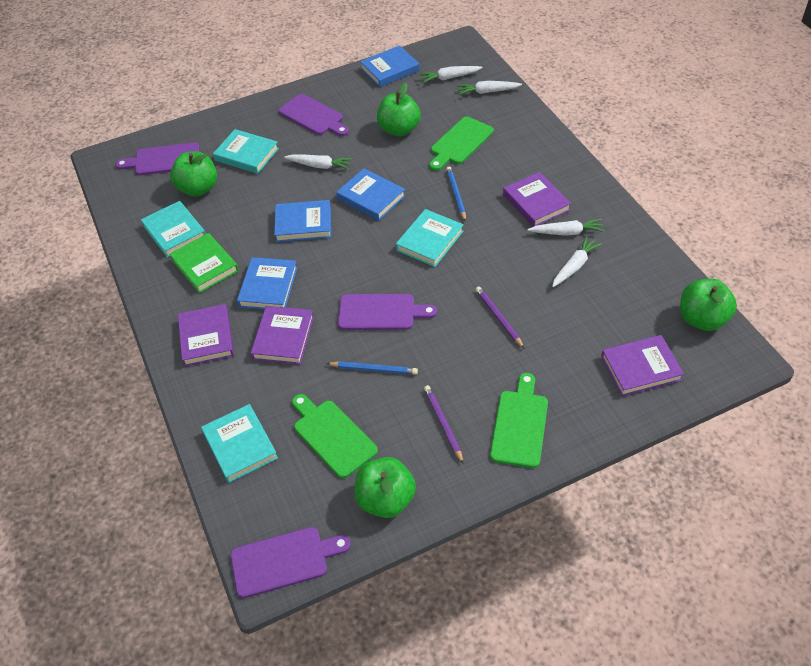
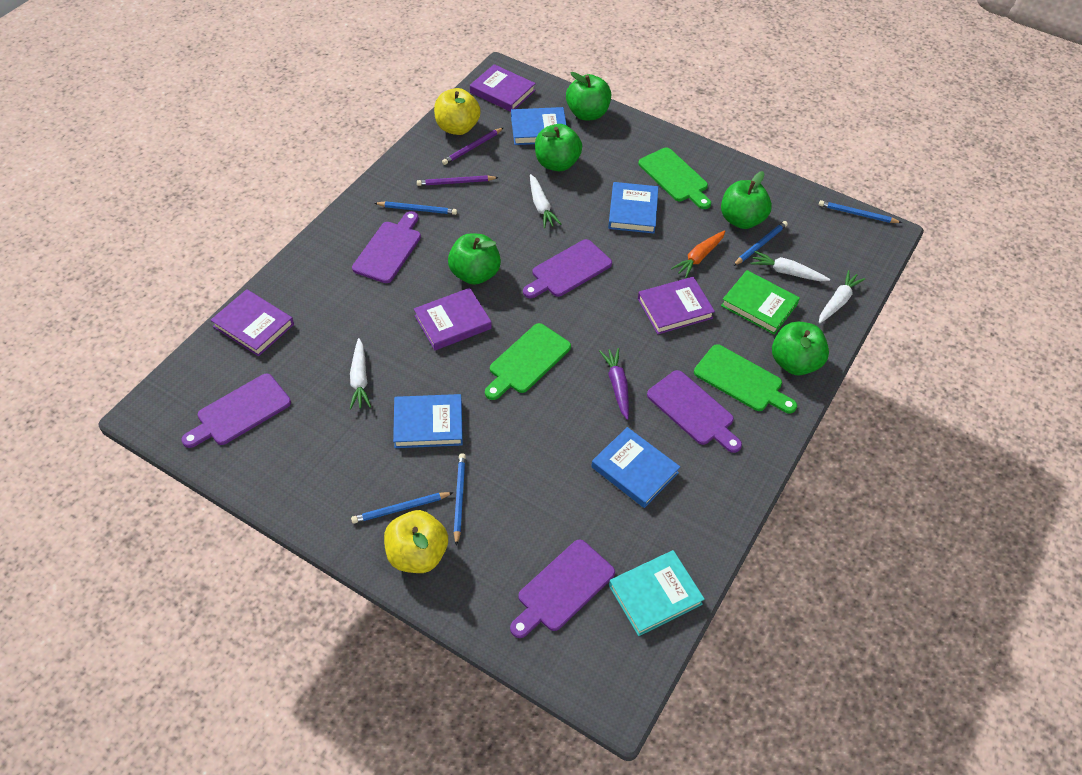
blue pencil: [326,361,418,375] [446,167,466,222] = 2 -> [351,492,454,524] [375,201,457,215] [454,453,466,546] [733,221,788,266] [819,200,902,223] = 5
green apple: [170,151,217,196] [354,457,416,518] [377,82,421,136] [680,279,737,331] = 4 -> [448,234,501,285] [535,124,582,171] [566,72,611,120] [721,171,772,229] [772,322,829,375] = 5
orange carrot: none = 0 -> [671,231,726,278] = 1
purple carrot: none = 0 -> [599,348,629,420] = 1
purple cutting board: [115,142,200,175] [230,527,351,598] [279,94,349,136] [338,294,437,330] = 4 -> [181,374,291,448] [352,211,421,283] [510,540,615,638] [523,239,612,298] [647,370,742,453] = 5
turquoise book: [141,201,206,258] [201,404,278,483] [213,129,279,174] [396,209,464,267] = 4 -> [609,550,705,636] = 1
white carrot: [284,155,352,170] [419,66,482,83] [457,81,522,95] [528,219,605,236] [552,236,602,287] = 5 -> [350,338,371,409] [530,174,561,228] [750,251,830,281] [819,270,865,324] = 4
yellow apple: none = 0 -> [384,510,448,573] [434,88,481,135] = 2

